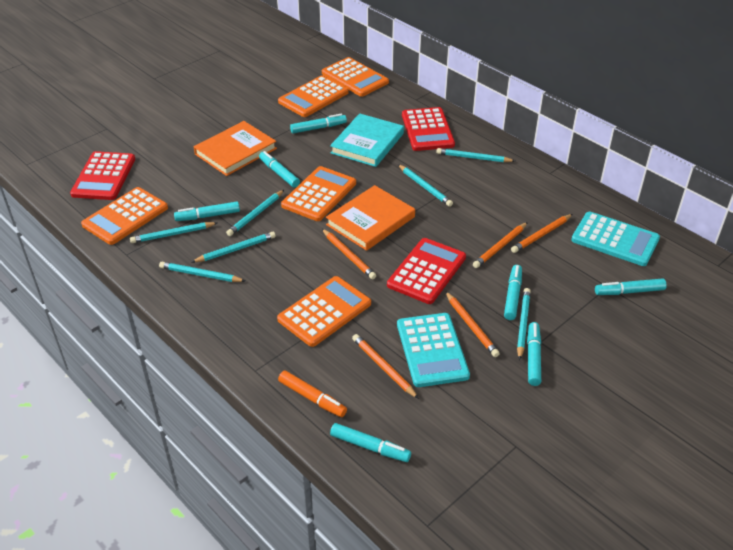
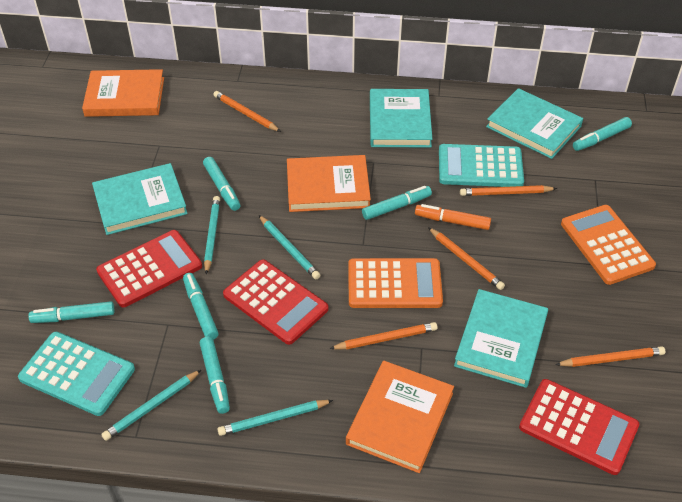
orange book: [194,121,277,176] [326,185,415,251] = 2 -> [82,69,164,117] [287,155,371,212] [346,361,454,473] = 3
orange calculator: [81,187,168,245] [277,276,371,347] [278,75,349,117] [281,166,356,221] [322,57,389,97] = 5 -> [348,258,443,308] [561,205,656,285] = 2
turquoise book: [330,113,404,167] = 1 -> [92,163,188,235] [370,89,432,148] [454,289,548,388] [486,88,583,159] = 4
turquoise marker: [174,202,240,221] [259,151,300,188] [290,114,347,133] [330,423,411,462] [504,265,522,320] [527,322,541,386] [595,278,667,295] = 7 -> [28,301,115,323] [183,273,219,340] [200,337,230,414] [203,157,240,211] [362,186,432,220] [573,117,632,151] = 6
turquoise pencil: [130,222,217,243] [159,262,245,282] [192,232,276,262] [226,190,284,236] [398,164,453,207] [436,148,515,162] [517,288,531,360] = 7 -> [101,370,201,441] [204,196,220,274] [217,400,333,436] [259,215,320,280] = 4

